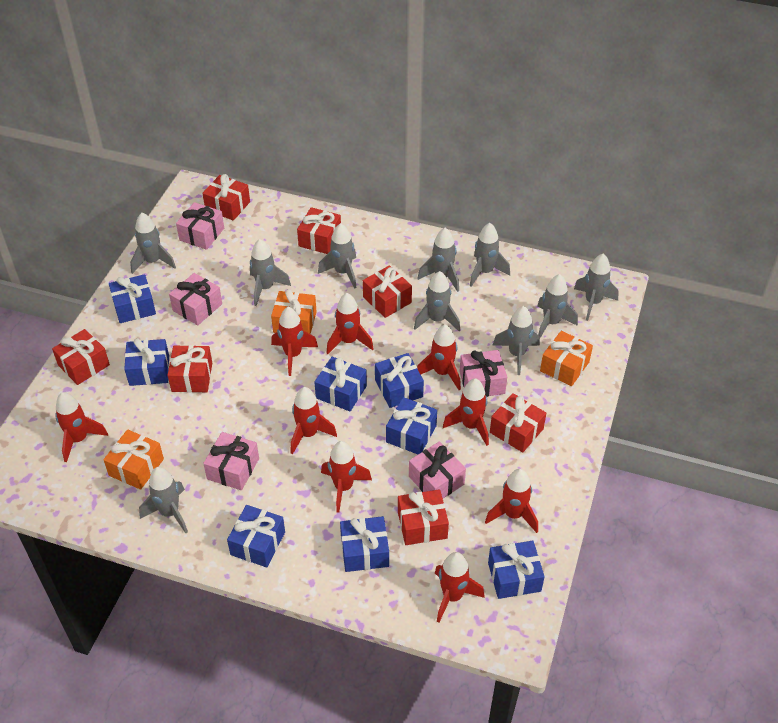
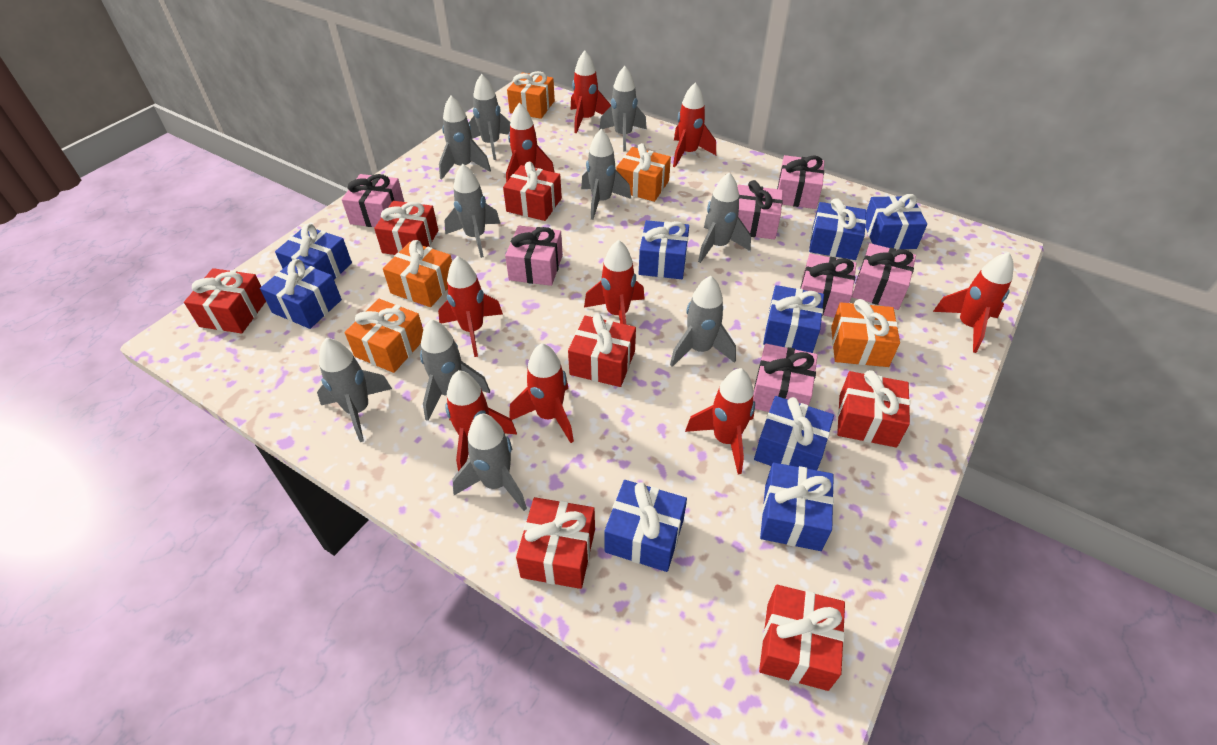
blue gift: [109,274,156,323] [124,338,169,386] [227,505,285,568] [314,357,367,411] [340,516,389,572] [375,353,424,408] [386,397,437,454] [488,541,545,599] = 8 -> [260,259,342,329] [275,224,352,280] [604,480,687,572] [639,220,689,279] [754,396,834,470] [760,463,834,551] [763,285,824,353] [809,198,866,260] [865,194,927,250] = 9
orange gift: [103,430,164,490] [271,289,317,334] [540,331,593,386] = 3 -> [345,299,423,373] [383,240,452,307] [507,71,555,119] [616,143,671,202] [831,299,900,367] = 5
pink gift: [169,273,222,325] [176,202,224,250] [203,432,259,490] [409,441,466,498] [459,350,507,397] = 5 -> [342,174,404,227] [505,226,563,286] [738,180,783,240] [753,344,818,412] [777,155,824,209] [800,253,857,318] [852,243,916,310] = 7

